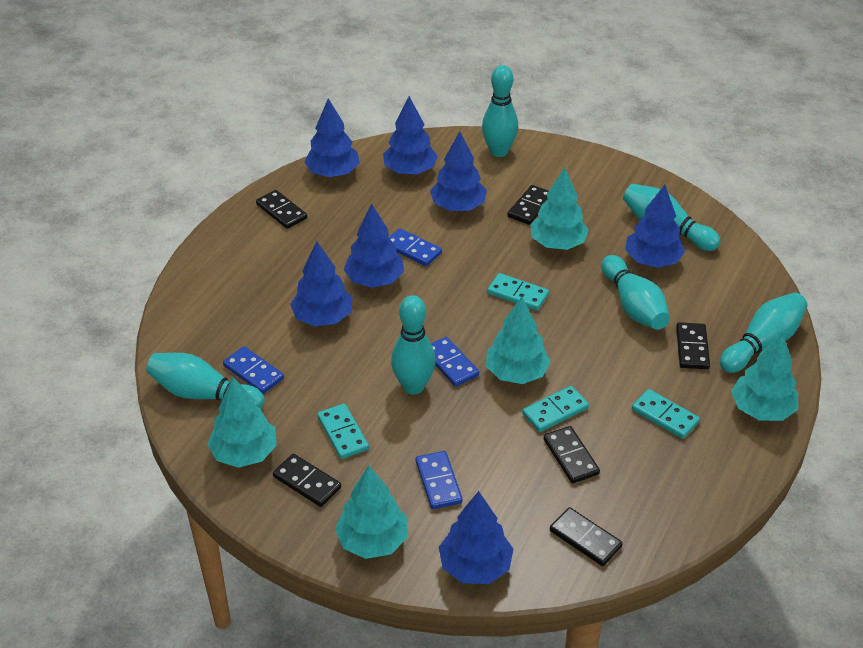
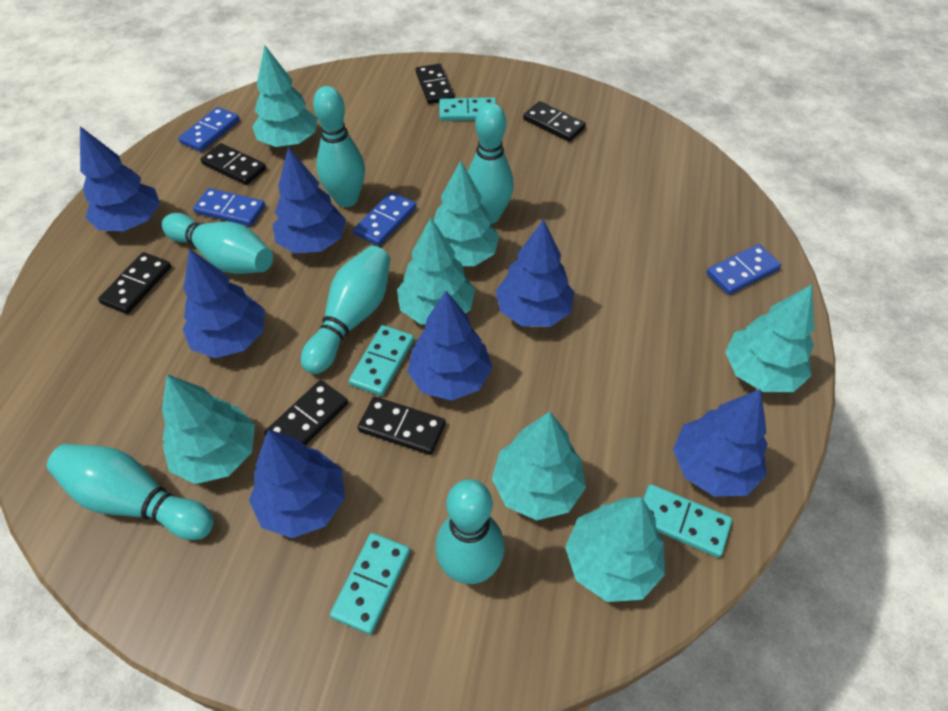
turquoise tree: [207,377,277,468] [335,465,408,559] [486,297,551,384] [530,168,589,250] [731,333,798,421] = 5 -> [162,374,255,484] [252,45,317,147] [397,217,475,324] [433,160,499,266] [492,411,586,520] [565,497,665,602] [725,285,814,392] = 7

